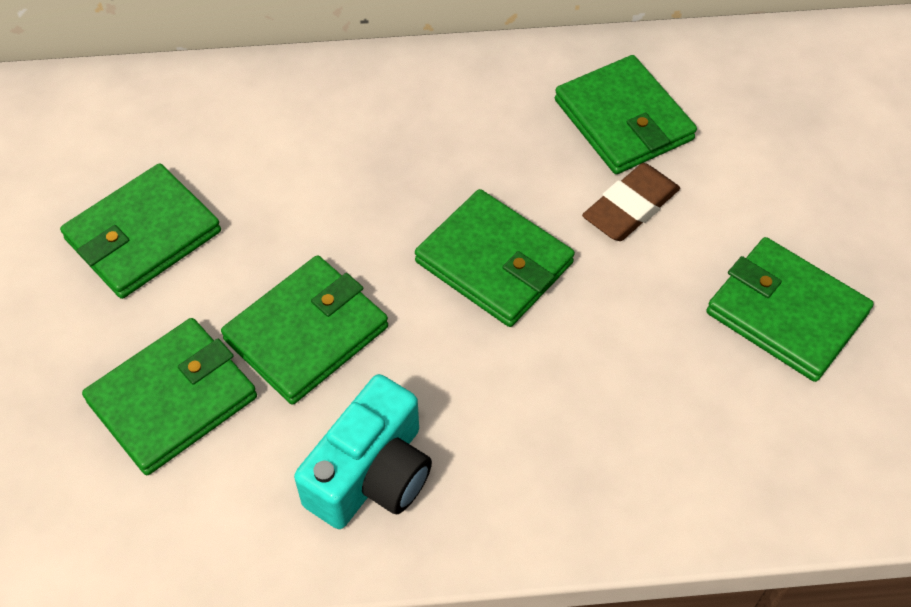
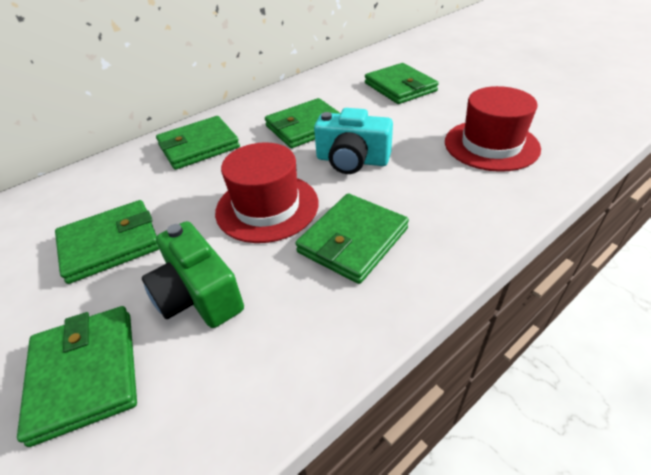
brown eraser: [582,163,680,241] = 1 -> none = 0
green camera: none = 0 -> [142,221,244,328] = 1
red hat: none = 0 -> [215,142,319,243] [445,86,541,172] = 2

